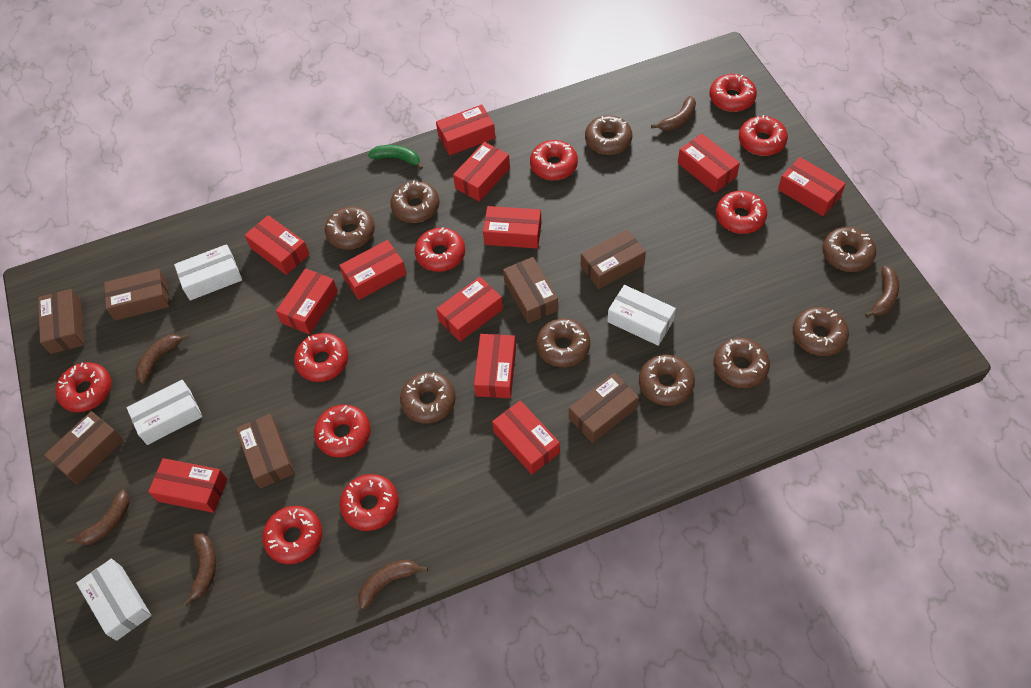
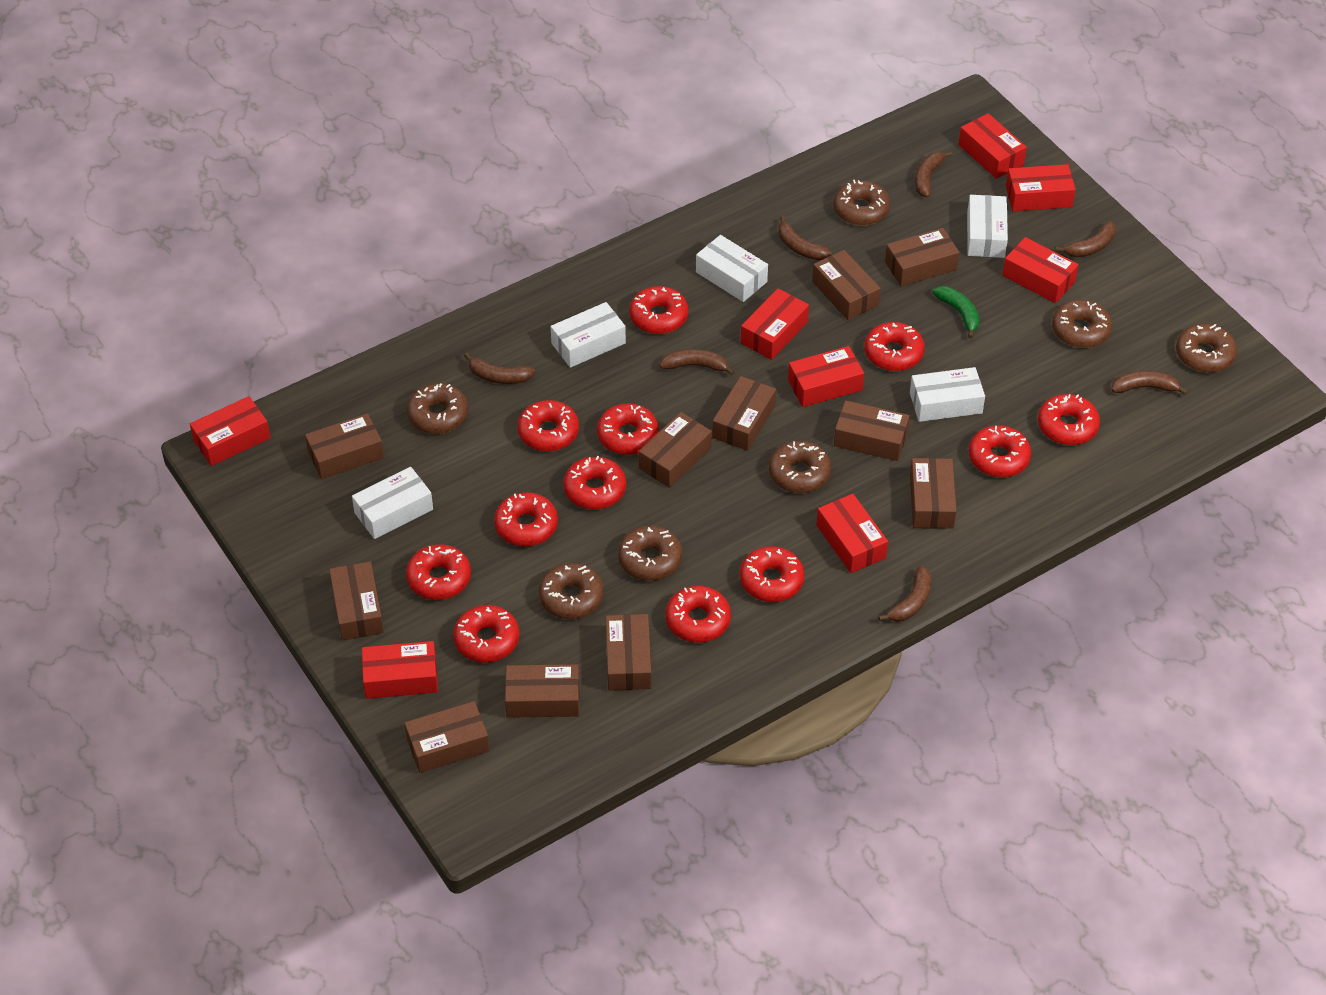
brown banana: [66,489,130,545] [135,334,189,384] [184,533,216,606] [358,560,428,609] [651,96,696,131] [865,266,899,318] = 6 -> [464,353,535,384] [660,349,734,375] [778,216,832,260] [878,566,931,622] [915,151,953,198] [1055,221,1116,257] [1111,371,1188,395] = 7
brown box: [38,289,84,354] [44,411,124,485] [104,269,170,321] [236,414,295,489] [503,257,558,323] [569,373,639,443] [581,229,646,289] = 7 -> [305,413,384,479] [329,561,384,640] [404,701,489,773] [505,664,580,718] [606,614,651,690] [639,412,712,488] [712,376,776,451] [812,250,881,320] [834,400,910,461] [885,228,960,287] [910,458,956,529] = 11
brown donut: [325,207,375,250] [390,180,440,223] [400,372,456,424] [536,318,590,367] [585,115,632,155] [639,355,695,406] [713,338,770,388] [793,307,849,356] [822,227,876,272] = 9 -> [407,383,468,434] [539,563,604,619] [618,526,682,581] [769,441,831,493] [833,180,891,226] [1052,300,1112,348] [1176,324,1237,373] = 7
red box: [148,458,227,513] [244,215,310,275] [276,268,338,334] [339,240,406,300] [436,104,495,156] [436,277,503,342] [453,142,510,202] [474,334,516,398] [483,206,541,249] [492,400,560,474] [678,133,740,193] [778,157,846,216] = 12 -> [190,396,271,466] [362,641,438,699] [740,288,809,360] [788,346,864,407] [817,494,888,573] [958,113,1027,179] [1002,237,1079,303] [1006,164,1076,211] = 8
red donut: [55,362,111,412] [262,506,322,564] [294,333,348,382] [314,404,370,458] [340,474,399,531] [415,227,465,272] [530,140,578,180] [709,74,757,112] [716,191,767,234] [739,115,788,156] = 10 -> [406,544,471,600] [453,605,519,663] [494,492,558,546] [517,400,579,452] [563,456,626,510] [597,403,659,455] [629,286,688,334] [666,586,731,643] [740,546,805,602] [864,322,925,371] [969,425,1031,477] [1038,394,1100,445] = 12
white box: [76,559,151,641] [127,380,203,445] [174,244,242,301] [607,285,676,346] = 4 -> [352,467,433,539] [551,302,626,368] [696,235,768,302] [910,367,985,422] [967,195,1008,258] = 5

